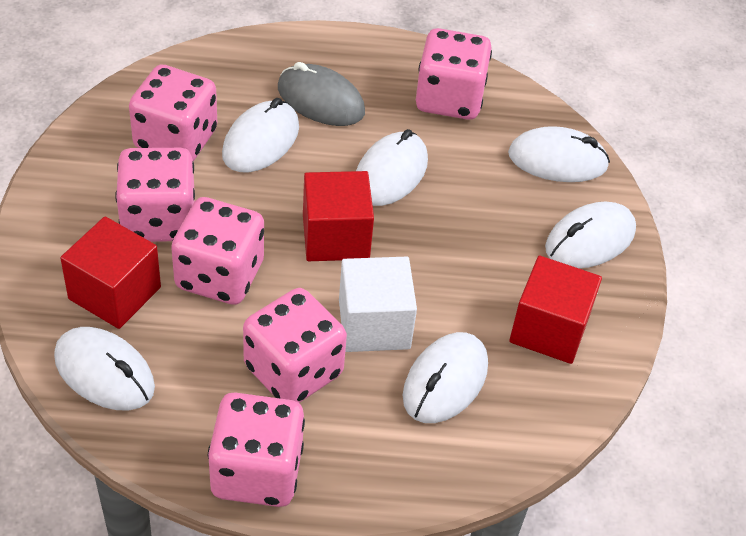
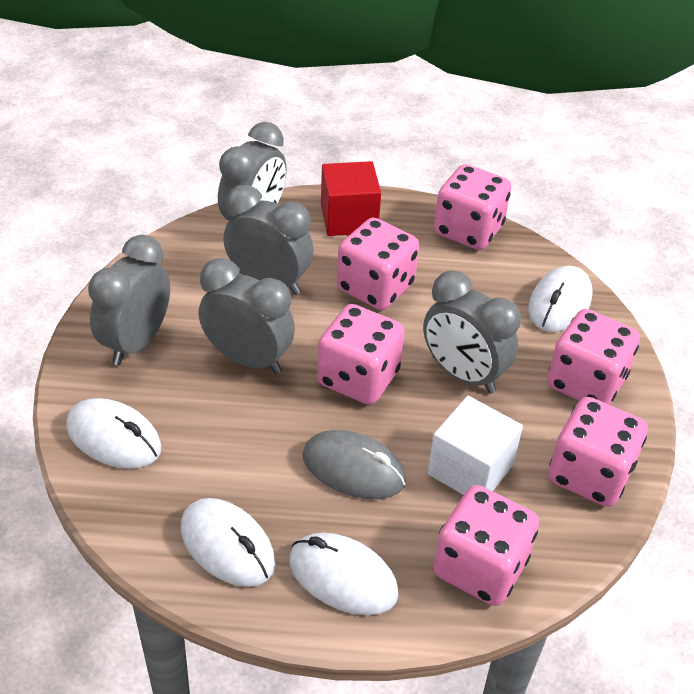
grey clock: none = 0 -> [88,235,170,365] [198,258,295,374] [218,122,287,221] [223,185,313,295] [423,270,521,393] = 5
red cube: [60,216,161,329] [303,171,374,261] [509,255,602,364] = 3 -> [321,161,381,236] = 1
white mouse: [54,327,155,410] [222,98,299,172] [356,129,428,206] [403,332,488,423] [508,126,610,182] [545,202,636,268] = 6 -> [66,398,161,469] [181,498,275,587] [289,533,399,615] [528,266,593,332] = 4

